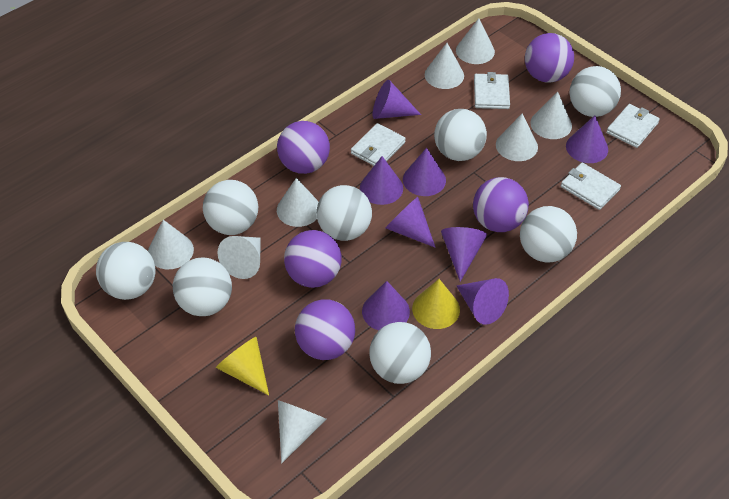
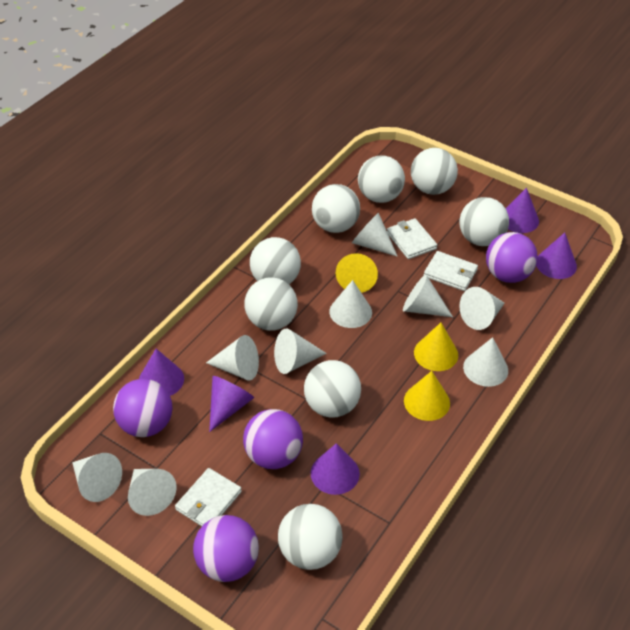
purple ball: [277,121,330,174] [284,230,341,288] [295,299,355,360] [473,177,529,232] [525,33,574,83] = 5 -> [113,379,173,437] [193,515,259,582] [243,409,303,469] [486,232,538,283] = 4
purple cone: [360,156,403,205] [362,281,410,330] [373,80,421,119] [385,197,436,248] [403,148,446,196] [441,227,487,282] [456,278,509,325] [566,116,608,163] = 8 -> [139,349,184,396] [209,376,254,432] [311,443,360,495] [506,188,539,233] [536,233,577,279] = 5
white cone: [148,220,194,269] [218,236,261,279] [277,178,319,227] [278,400,326,463] [425,43,464,89] [456,18,495,64] [496,113,538,161] [530,92,572,139] = 8 -> [72,453,122,502] [128,469,177,516] [206,335,259,381] [274,328,327,374] [329,280,372,328] [352,212,398,257] [403,275,453,317] [459,287,505,330] [463,337,508,387] = 9
white wallet: [351,123,406,166] [474,72,510,109] [561,163,621,210] [606,104,660,148] = 4 -> [175,468,242,526] [387,218,437,259] [424,251,478,291] = 3
yellow cone: [216,337,269,395] [412,279,460,329] = 2 -> [336,253,378,293] [404,371,450,421] [414,323,458,371] = 3

